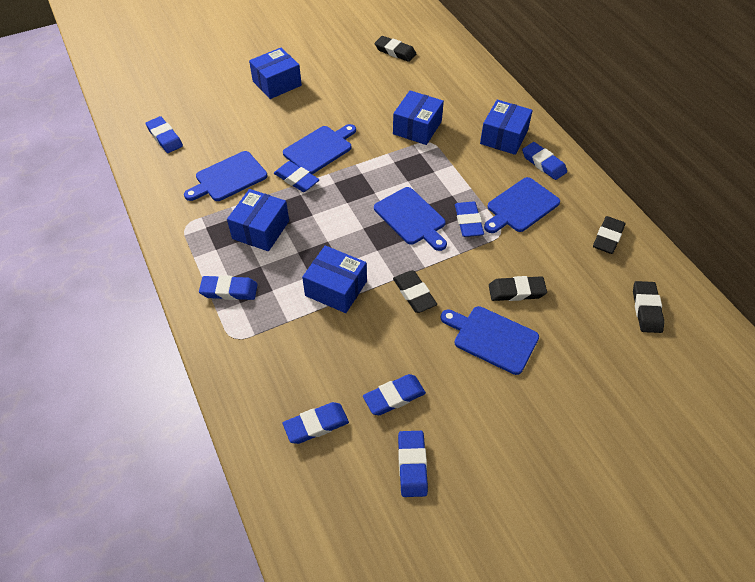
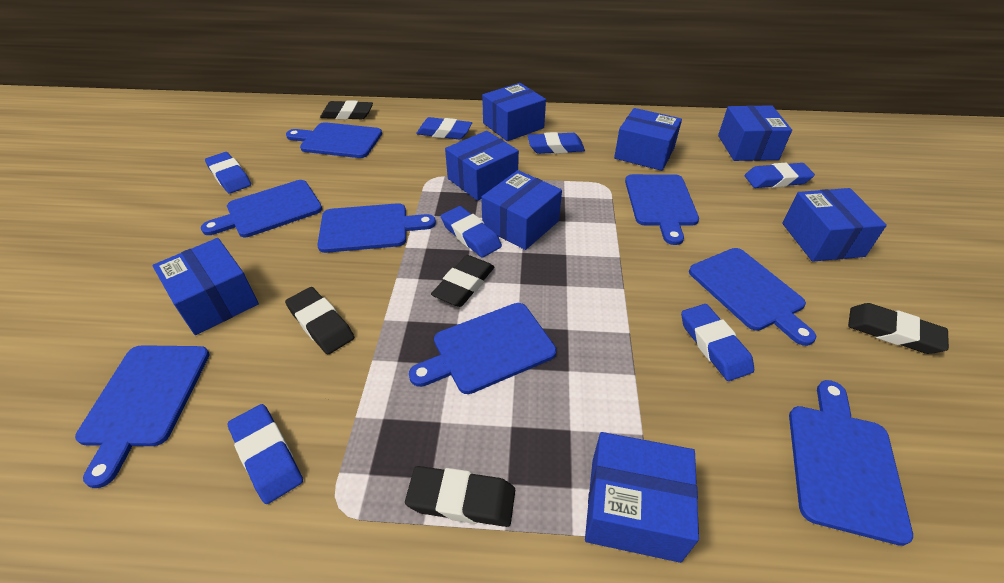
blue box: [227,189,289,251] [249,48,302,99] [302,246,367,313] [393,91,444,145] [480,100,533,155] = 5 -> [152,238,259,335] [445,131,519,201] [481,170,562,250] [482,83,546,141] [585,432,699,563] [614,108,682,171] [718,105,792,161] [782,188,887,262] = 8
blue cutting board: [184,151,268,201] [283,124,356,174] [374,187,447,251] [441,306,539,375] [484,177,560,233] = 5 -> [75,345,210,488] [201,180,322,237] [286,122,382,158] [317,203,436,253] [409,303,556,394] [625,174,699,245] [689,248,816,346] [789,380,913,546] = 8
blue eraser: [145,116,183,153] [199,275,258,300] [274,161,320,192] [283,402,349,444] [363,374,426,415] [398,431,428,497] [455,202,484,237] [522,142,567,180] = 8 -> [205,152,251,194] [228,404,303,504] [416,117,472,139] [441,206,502,257] [528,132,585,154] [681,304,754,381] [744,163,815,188] = 7

